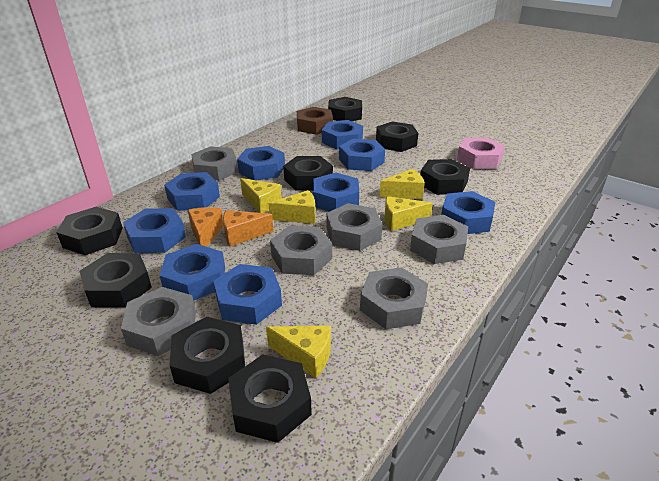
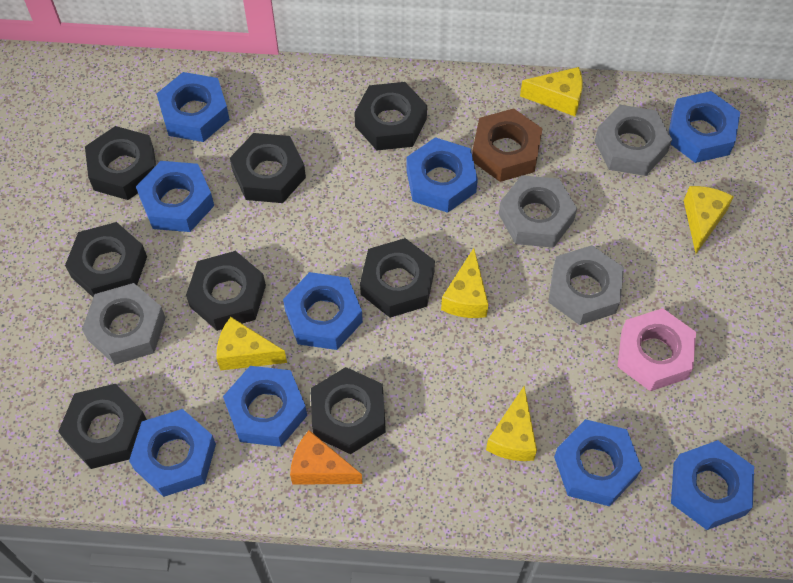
grey nut: [121,287,196,356] [191,146,238,181] [270,226,332,275] [327,203,383,251] [360,267,428,329] [410,215,468,264] = 6 -> [82,283,166,365] [499,175,577,248] [548,245,624,325] [595,105,672,176] = 4
orange cheese: [188,207,224,247] [223,210,274,247] = 2 -> [290,430,363,485] = 1

